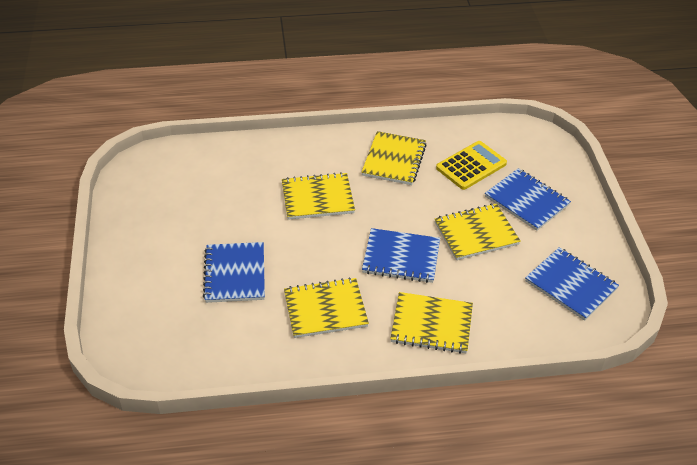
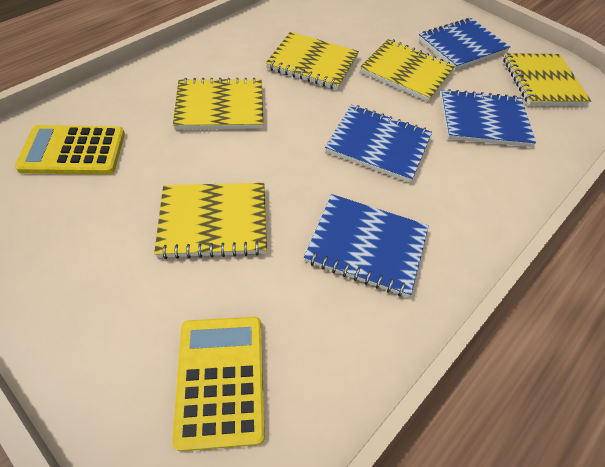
yellow calculator: [436,141,507,190] = 1 -> [15,125,125,174] [172,317,265,452] = 2

